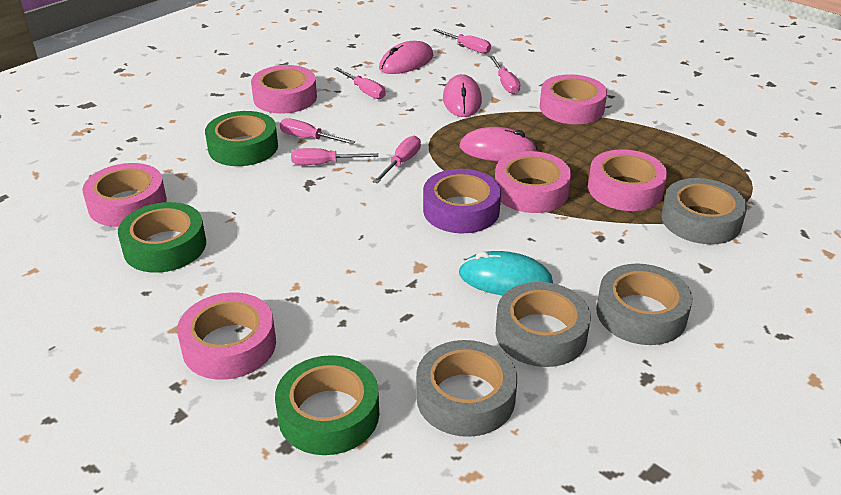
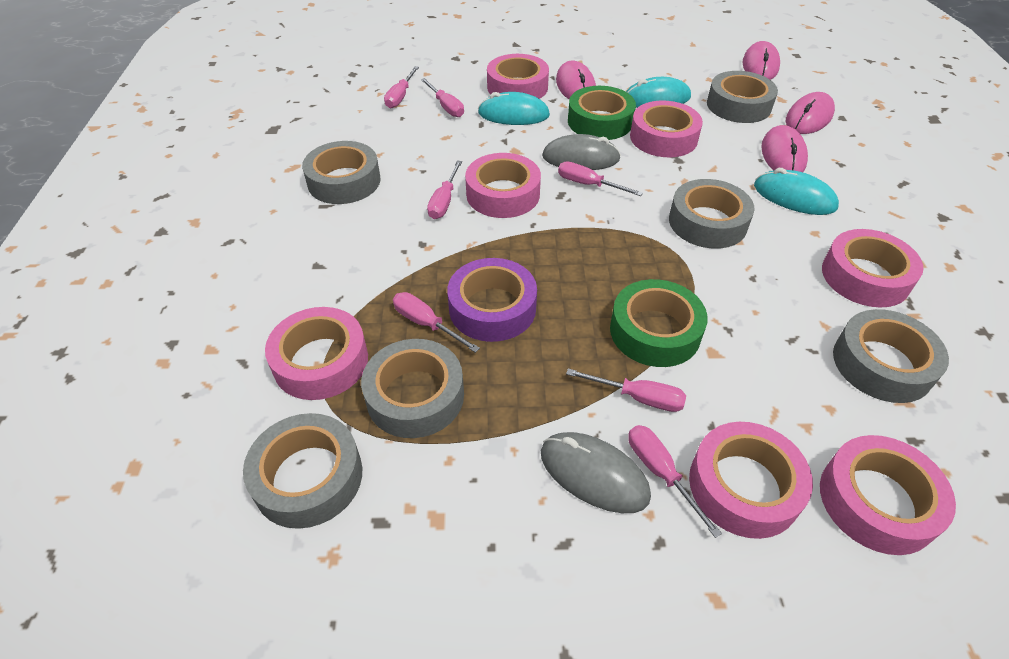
green tape: [118,202,206,273] [205,111,278,166] [275,355,379,455] = 3 -> [568,86,636,140] [610,279,708,367] = 2
grey mouse: none = 0 -> [541,432,651,513] [542,134,621,170] = 2
grey tape: [416,340,517,437] [496,282,591,367] [596,264,693,345] [661,178,747,244] = 4 -> [243,413,362,529] [302,141,381,204] [361,339,464,438] [669,179,755,249] [707,71,778,123] [833,309,949,403] = 6
pink mouse: [379,41,434,74] [443,74,482,117] [459,127,537,161] = 3 -> [556,61,596,99] [742,41,780,80] [761,125,808,172] [786,92,835,134] = 4
pink screwdriver: [280,118,355,144] [291,148,378,165] [334,67,386,99] [373,136,421,183] [433,29,491,54] [490,56,520,94] = 6 -> [384,66,419,108] [393,292,480,353] [421,78,464,117] [427,160,462,219] [558,162,643,196] [566,369,686,412] [628,425,722,538] = 7
pink tape: [82,163,167,227] [177,293,276,380] [251,65,317,114] [495,151,571,213] [540,74,607,124] [588,149,667,211] = 6 -> [265,307,368,400] [465,153,541,218] [487,54,549,99] [630,100,703,157] [689,422,813,539] [820,435,956,555] [822,229,924,308] = 7
turquoise mouse: [459,251,553,296] = 1 -> [478,92,550,125] [626,77,691,108] [754,168,839,215] = 3

